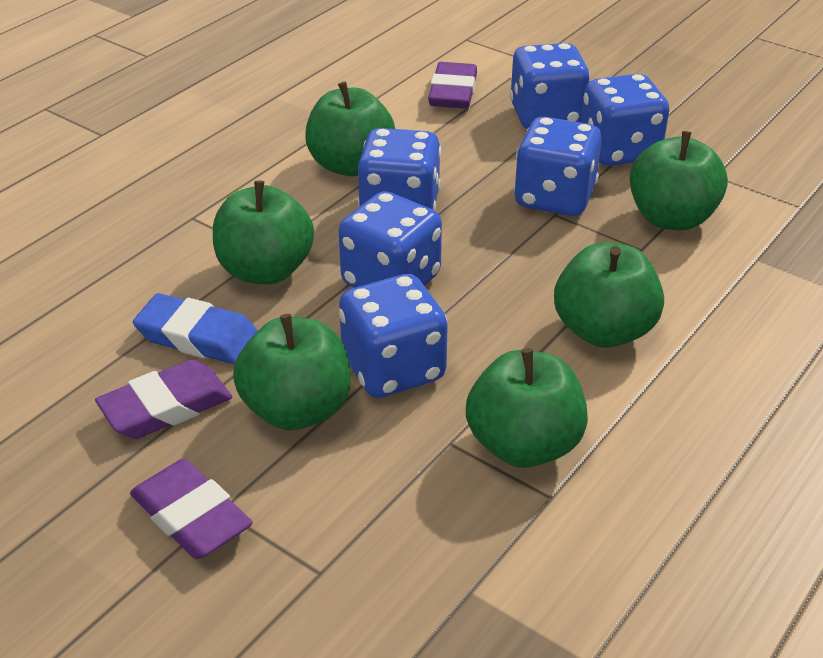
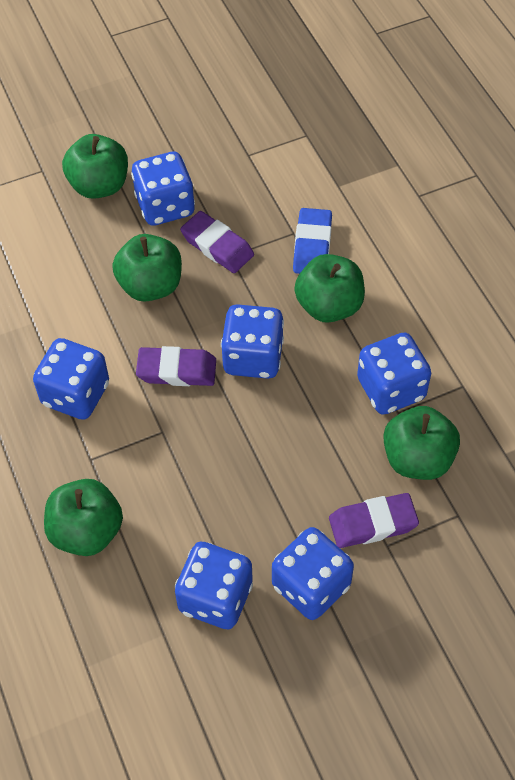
green apple: [213,180,314,285] [233,314,351,430] [305,81,395,176] [466,348,588,468] [554,242,664,348] [630,131,728,231] = 6 -> [44,479,123,556] [62,134,128,199] [112,234,182,302] [294,254,365,323] [383,406,460,480] = 5

